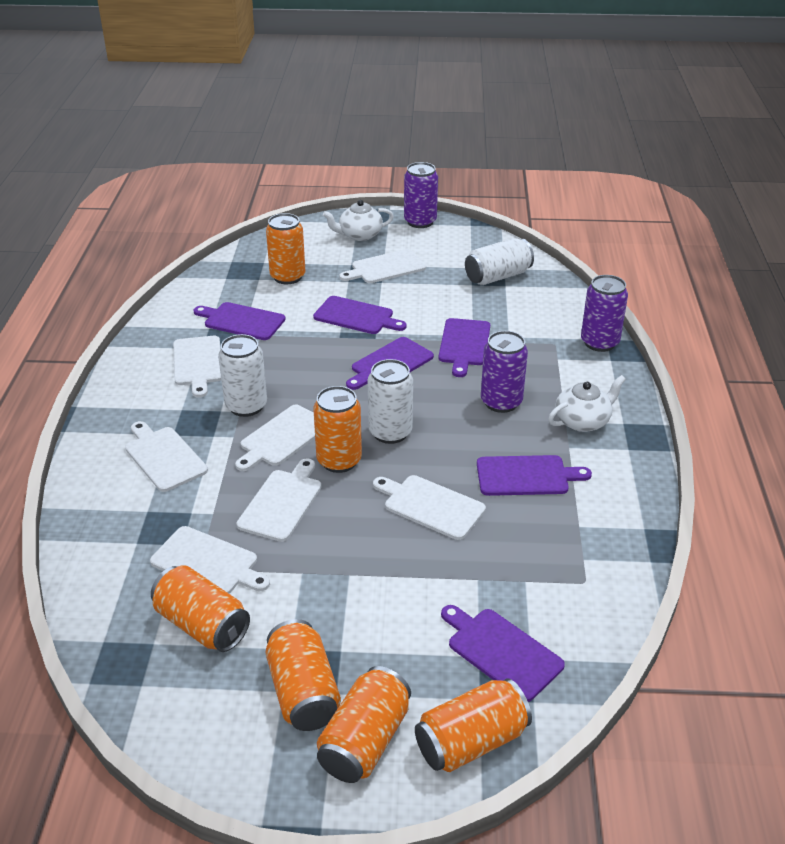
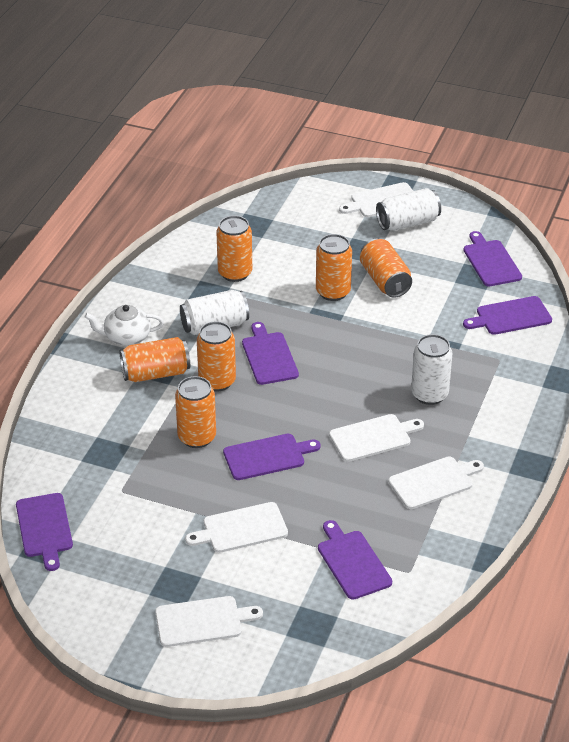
purple can: [404,162,438,228] [481,331,528,413] [581,275,628,352] = 3 -> none = 0
white cutting board: [125,421,208,492] [150,526,270,594] [173,336,221,398] [235,405,315,471] [237,458,322,542] [339,249,426,283] [373,475,486,540] = 7 -> [155,596,263,647] [185,502,288,553] [329,414,424,462] [339,182,413,217] [388,456,484,509] = 5
white teapot: [323,200,394,241] [548,375,626,432] = 2 -> [85,305,164,346] = 1

